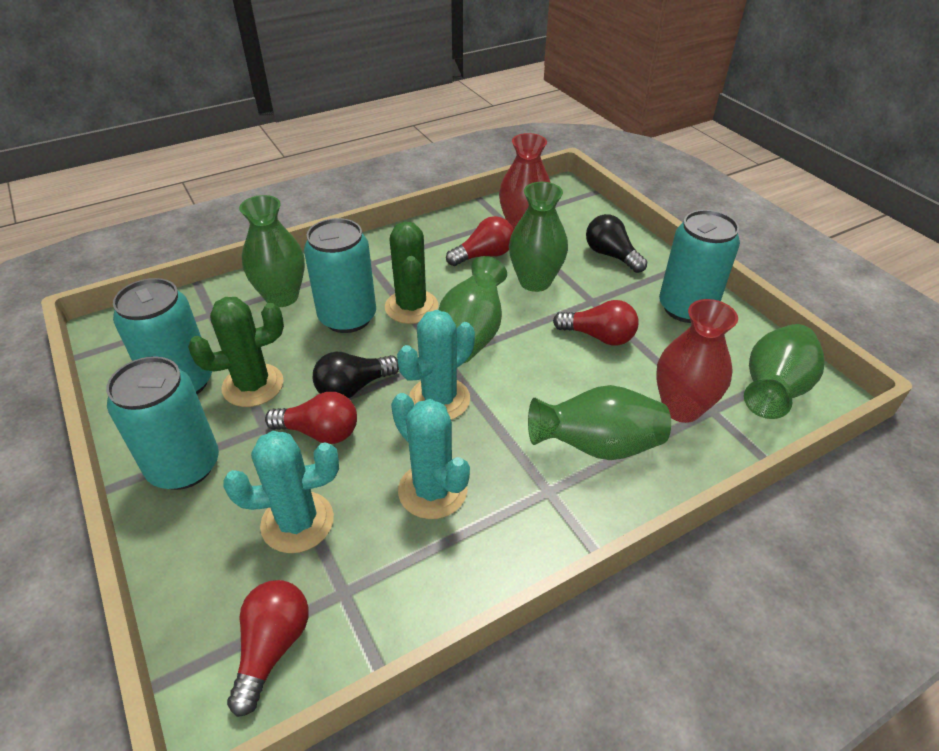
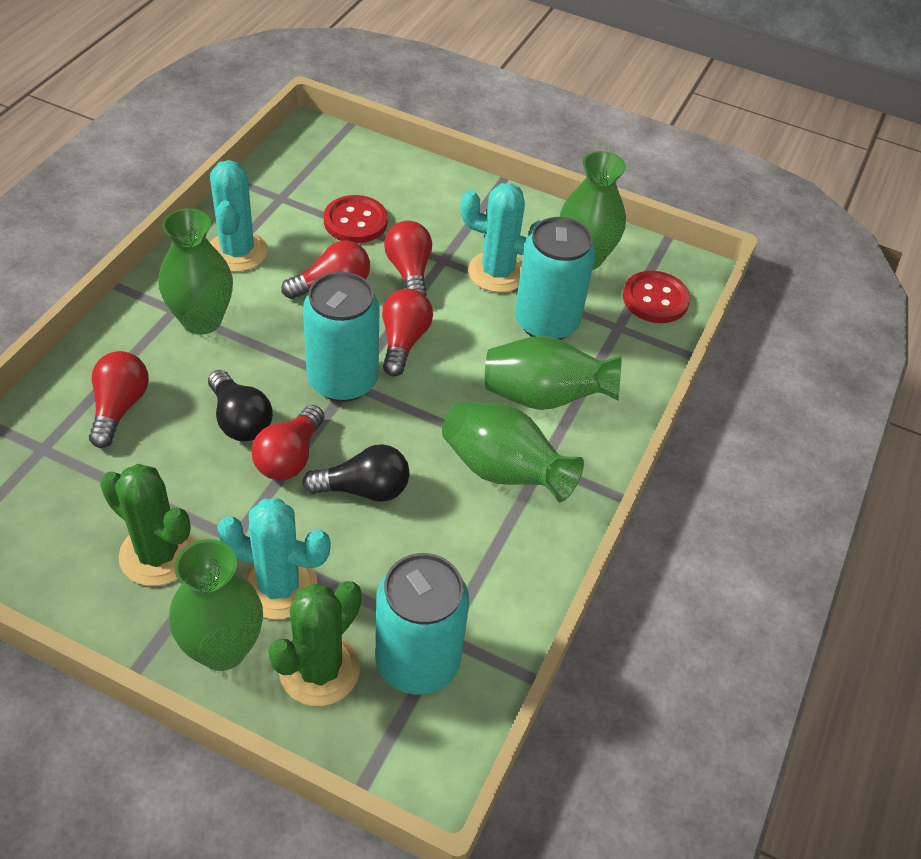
red button: none = 0 -> [324,195,388,243] [623,271,690,323] = 2
red light bulb: [227,580,309,717] [265,392,357,444] [446,216,513,266] [553,300,639,345] = 4 -> [89,351,149,448] [251,405,324,480] [281,240,370,299] [382,288,433,376] [384,221,432,296] = 5
red vase: [499,133,551,230] [656,299,738,423] = 2 -> none = 0
turquoise can: [106,356,219,490] [113,278,212,394] [304,218,376,333] [659,210,740,323] = 4 -> [303,272,380,402] [375,553,469,694] [515,217,595,340] = 3

